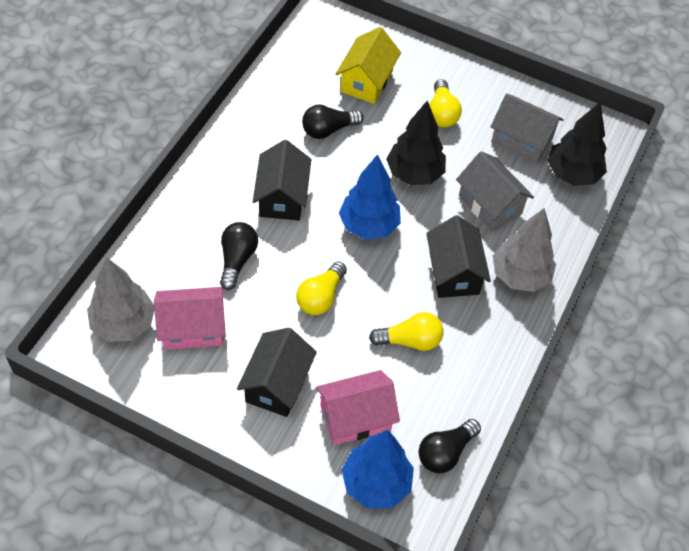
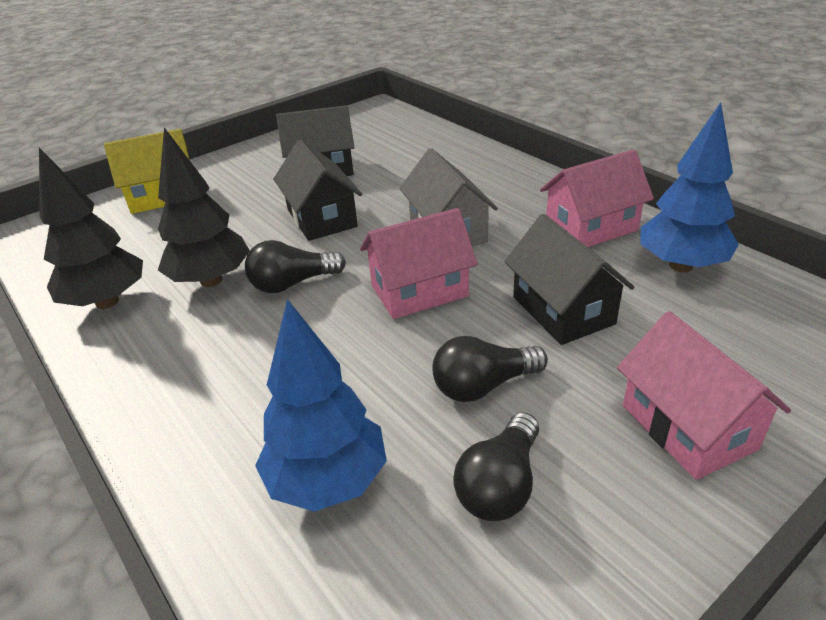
grey house: [456,151,534,232] [491,93,564,164] = 2 -> [399,148,498,246] = 1
grey tree: [87,258,154,342] [493,208,556,292] = 2 -> none = 0
pink house: [154,287,225,350] [316,370,400,445] = 2 -> [360,208,478,319] [540,149,654,247] [617,311,791,480] = 3
yellow light bulb: [296,262,347,315] [369,312,443,351] [429,79,462,127] = 3 -> none = 0

